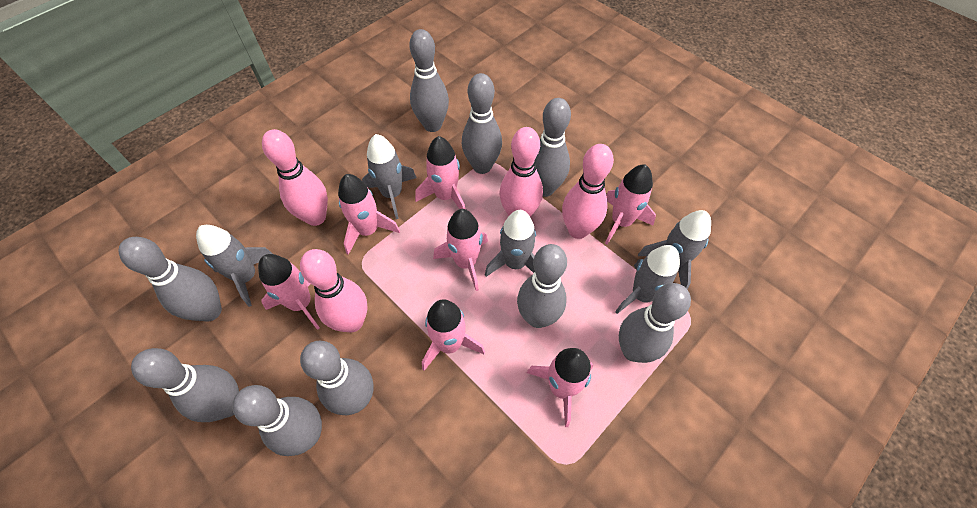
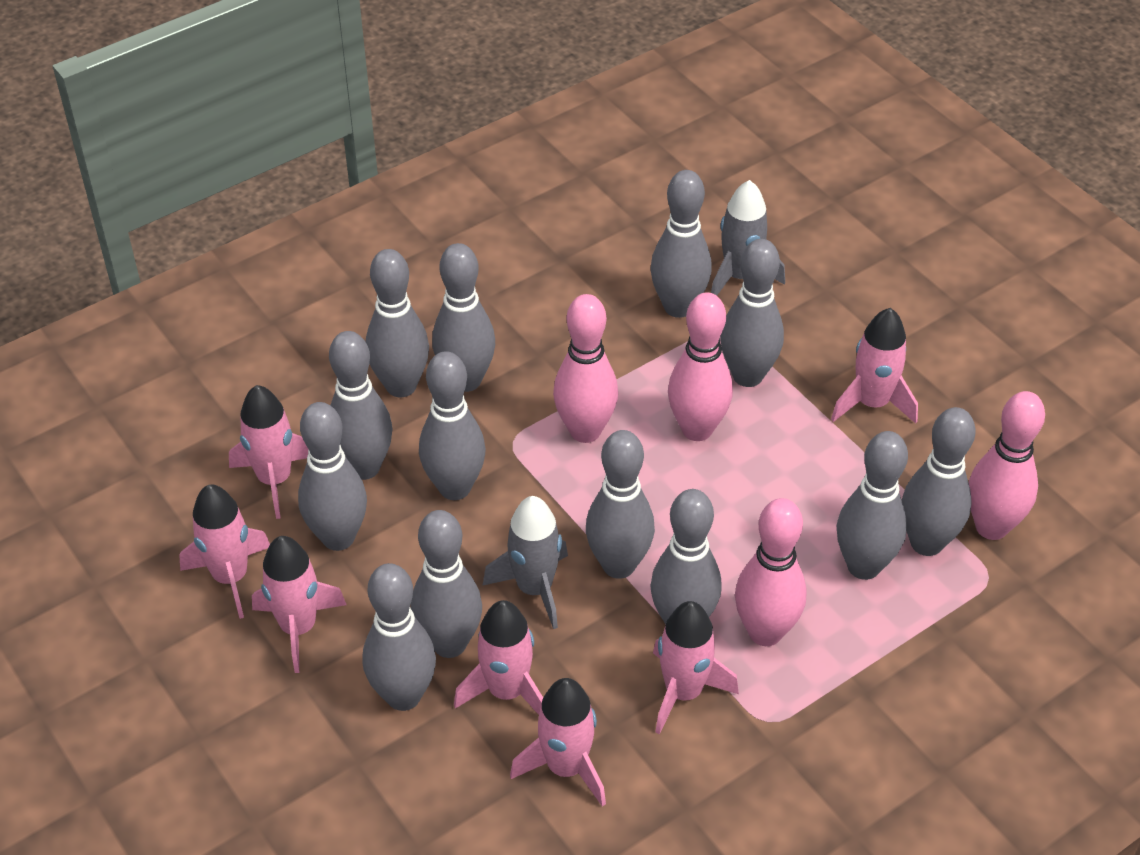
grey bowling pin: [119,237,222,322] [131,348,239,422] [232,385,322,456] [300,341,374,415] [409,29,449,132] [462,73,502,174] [517,244,567,328] [535,98,571,197] [619,283,691,363] = 9 -> [298,402,367,551] [329,331,393,480] [363,563,436,711] [365,249,429,397] [411,510,482,658] [419,351,486,500] [432,243,495,392] [586,430,655,579] [650,170,712,318] [650,489,722,624] [720,239,784,387] [837,431,908,580] [902,407,976,556] = 13
grey rocket: [196,225,273,307] [362,134,416,219] [485,210,536,277] [615,245,680,314] [638,210,711,289] = 5 -> [483,496,568,629] [711,180,785,296] = 2

